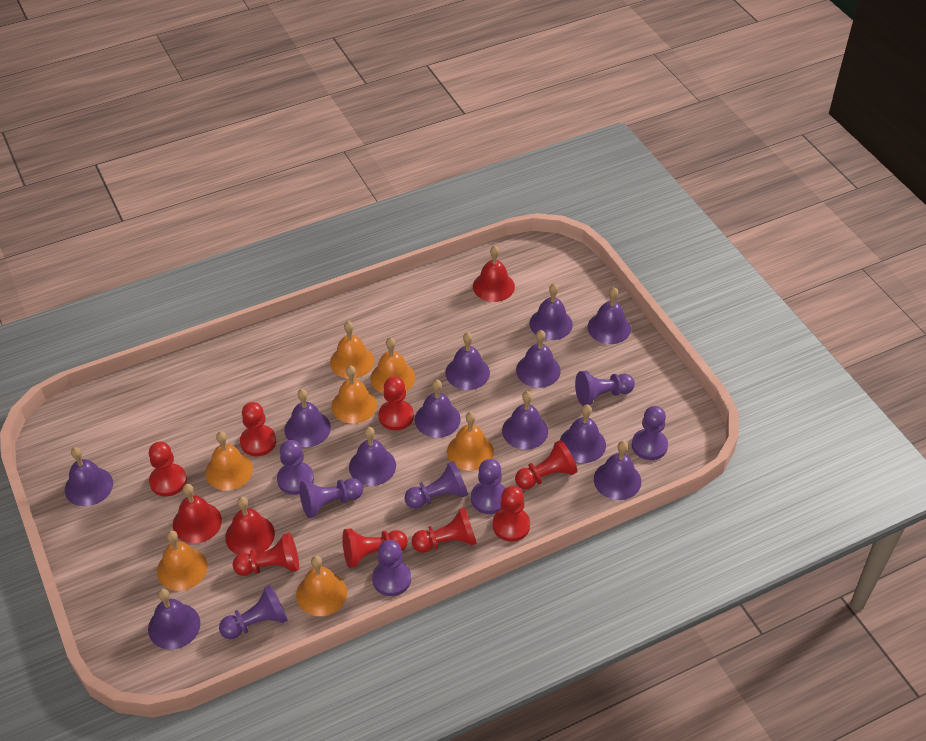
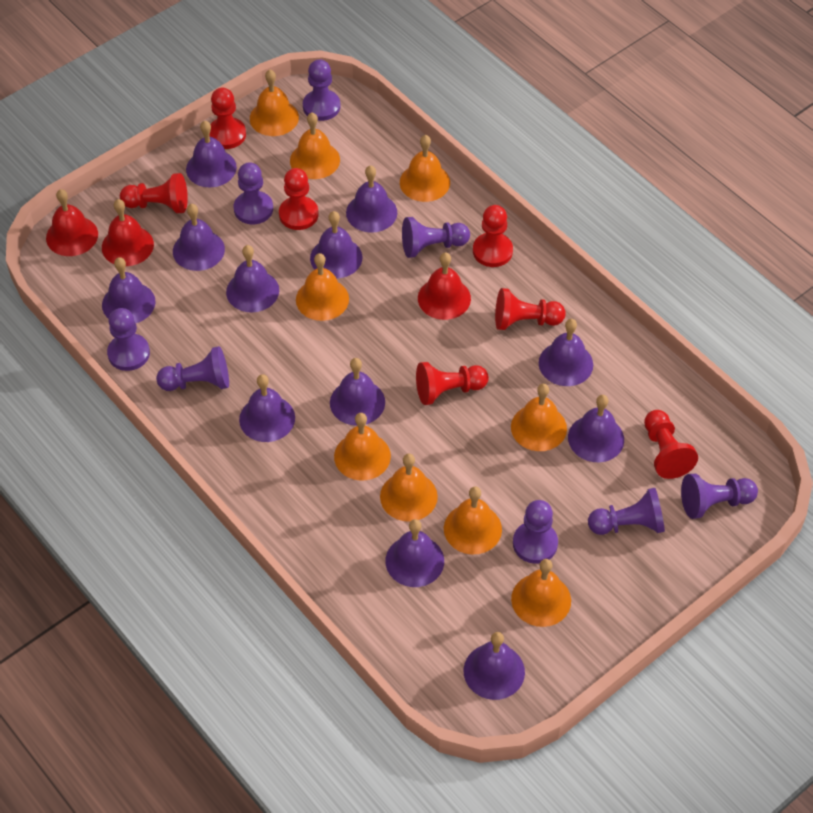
orange bell: [157,531,208,591] [205,431,253,491] [296,556,347,616] [330,321,374,379] [331,365,377,424] [371,337,415,394] [447,412,494,471] = 7 -> [250,70,299,136] [290,113,340,179] [296,253,349,321] [334,413,391,481] [380,454,438,522] [400,135,450,202] [444,486,502,554] [511,384,567,451] [511,559,571,627] = 9
red pawn: [149,442,187,497] [233,533,299,576] [240,402,276,456] [343,528,408,568] [378,376,414,430] [412,507,477,553] [493,486,530,542] [515,440,577,489] = 8 -> [120,173,188,213] [210,88,246,149] [279,168,318,230] [416,362,489,405] [473,205,513,267] [495,288,566,330] [644,410,698,479] = 7

